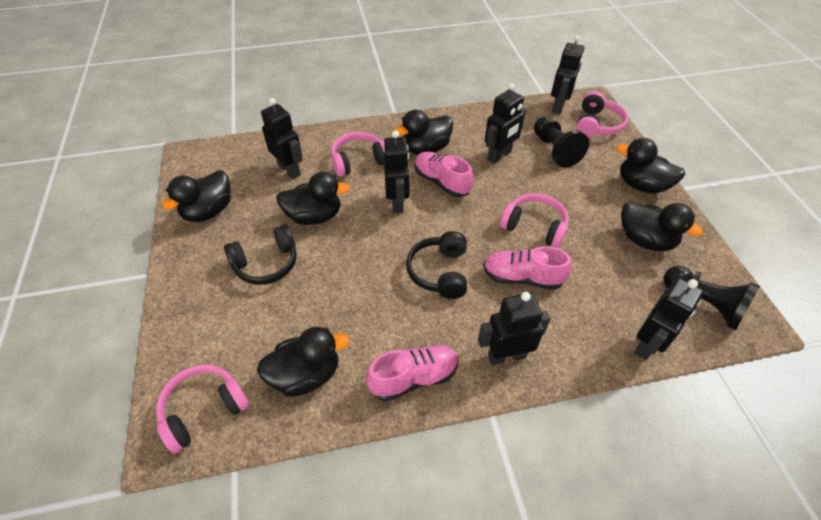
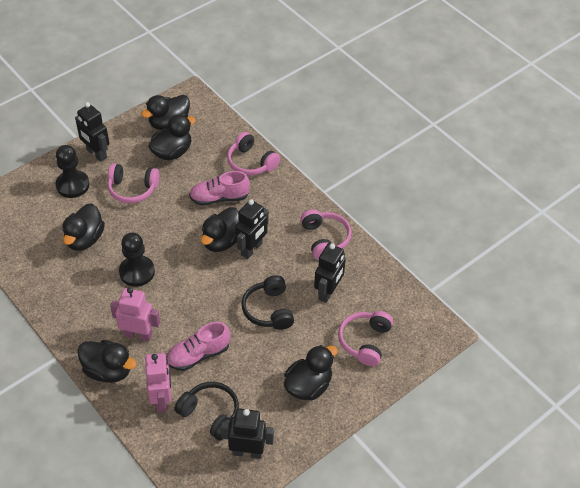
black robot: [261,98,303,179] [384,130,410,213] [478,292,551,365] [485,83,526,163] [551,35,585,114] [634,278,704,360] = 6 -> [75,102,109,162] [221,408,274,459] [235,199,269,259] [314,243,346,303] = 4
pink robot: none = 0 -> [110,287,160,341] [145,353,171,412] = 2
pink shoe: [366,345,458,401] [415,151,473,197] [483,246,572,290] = 3 -> [167,322,230,371] [189,171,250,206] = 2

